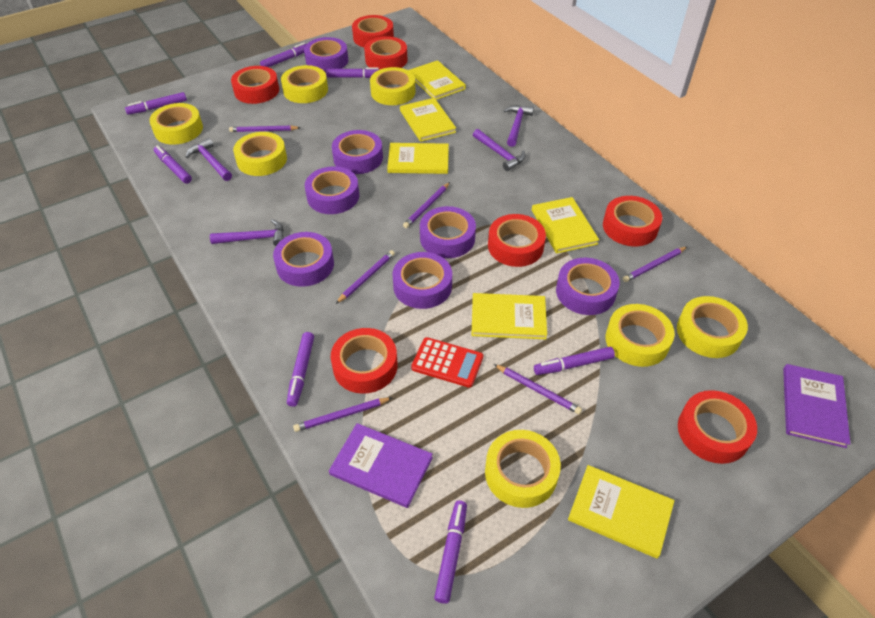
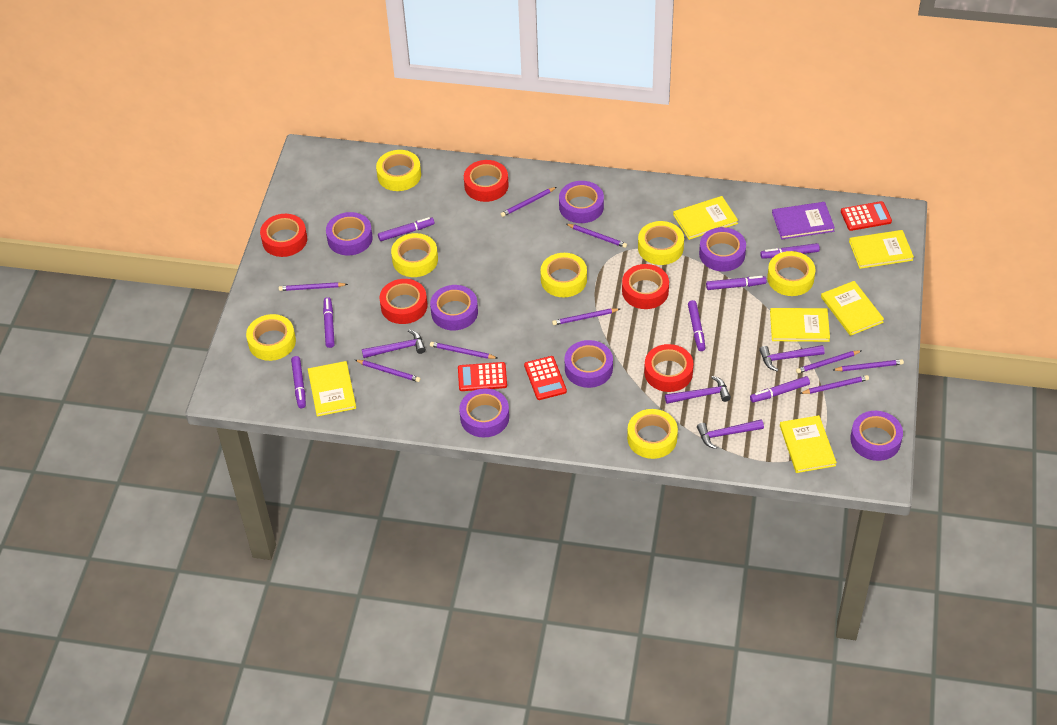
purple book: [329,423,433,508] [783,364,851,448] = 2 -> [772,202,835,239] = 1
purple pencil: [229,126,300,132] [293,398,392,432] [336,250,395,304] [403,182,450,228] [494,364,582,414] [623,247,687,282] = 6 -> [279,282,348,291] [355,360,420,382] [430,342,497,359] [501,187,556,217] [552,308,620,325] [566,224,627,248] [796,350,862,374] [800,375,869,394] [833,359,904,371] = 9
red calculator: [411,337,483,388] = 1 -> [458,362,507,391] [524,356,567,400] [841,201,892,231] = 3
red tape: [231,66,279,104] [331,328,398,394] [352,15,394,47] [364,36,408,69] [488,214,546,267] [603,196,662,246] [678,390,757,464] = 7 -> [260,214,307,257] [379,279,427,324] [464,160,509,202] [622,264,669,309] [644,344,694,392] = 5

